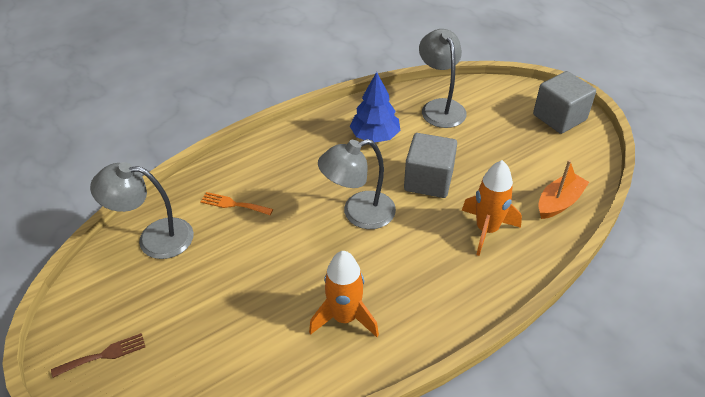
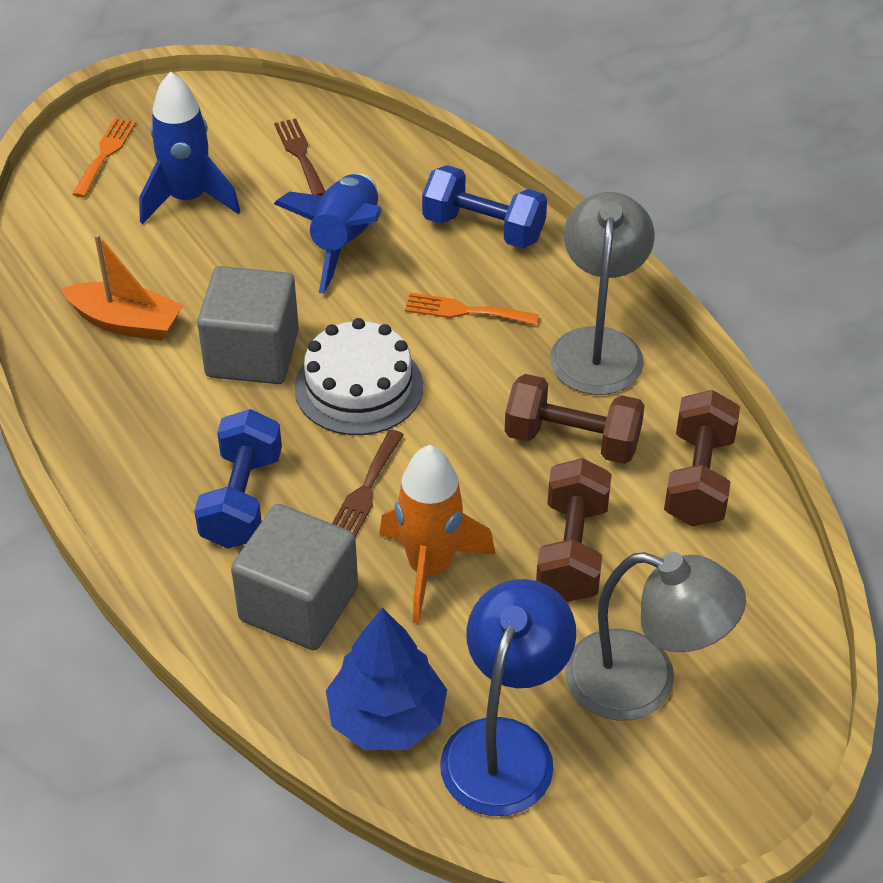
blue dumbbell: none = 0 -> [194,409,282,549] [422,165,547,249] = 2
blue lamp: none = 0 -> [440,579,576,816] = 1
blue rocket: none = 0 -> [139,72,241,224] [274,174,382,294] = 2
brown dumbbell: none = 0 -> [505,374,645,464] [536,458,612,602] [664,390,740,526] = 3
brown fork: [51,333,145,378] = 1 -> [274,118,326,196] [332,430,404,537] = 2
grey lamp: [90,162,194,259] [318,139,396,229] [419,29,467,128] = 3 -> [550,192,655,395] [565,552,746,721] = 2
orange fork: [200,192,273,215] = 1 -> [73,118,136,198] [405,293,539,325] = 2
orange rocket: [309,251,379,337] [462,160,522,256] = 2 -> [379,445,495,624] = 1
white cake: none = 0 -> [295,318,423,435] = 1

